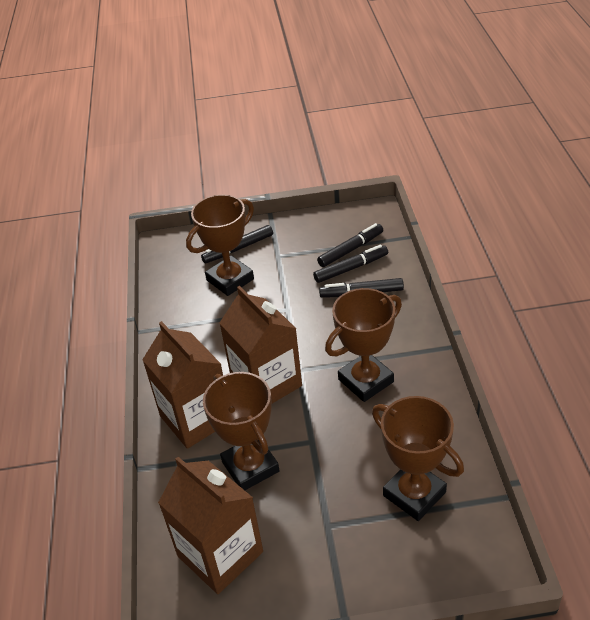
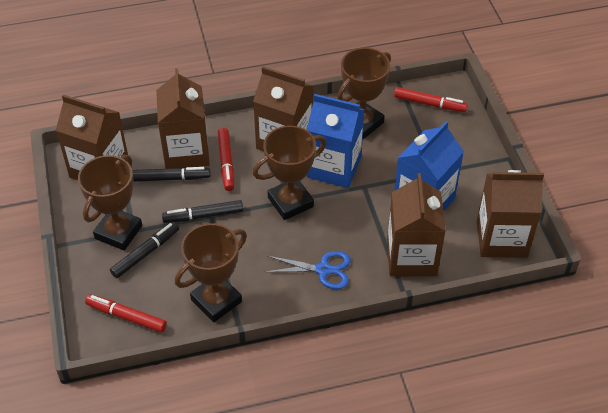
black marker: [201,225,273,263] [313,245,388,283] [317,223,383,267] [319,278,404,298] = 4 -> [110,222,179,278] [132,167,211,182] [162,200,243,223] = 3
blue carton: none = 0 -> [307,94,365,188] [394,121,464,212] = 2
blue scissors: none = 0 -> [266,251,351,289] = 1
brown carton: [142,321,223,449] [158,457,263,594] [220,286,302,403] = 3 -> [55,94,128,180] [156,68,210,169] [253,66,313,151] [387,173,446,276] [477,170,544,258] = 5
red marker: none = 0 -> [85,294,167,333] [217,128,234,191] [394,87,468,112] = 3

